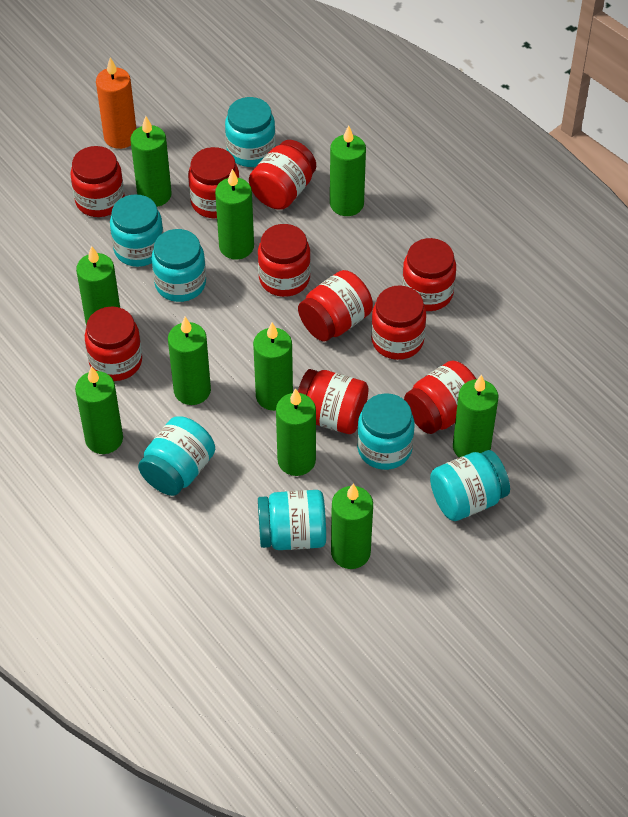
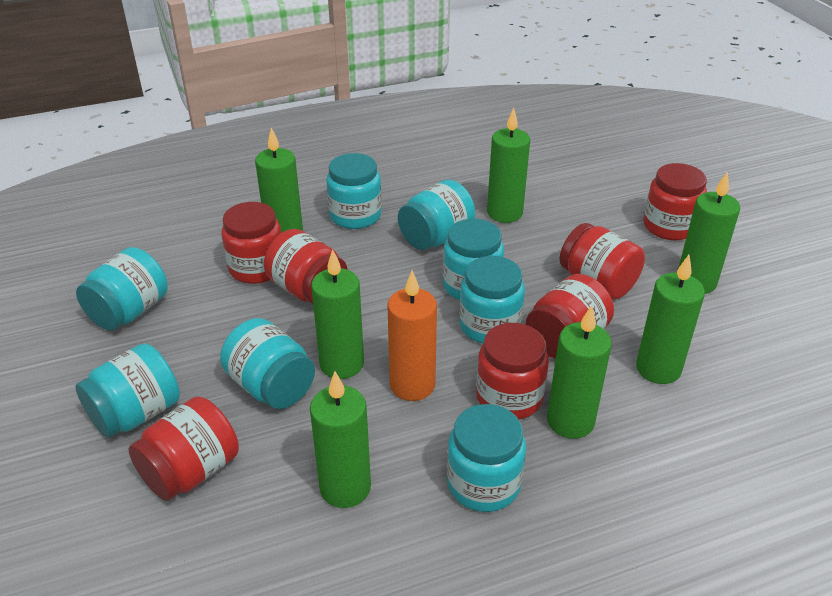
green candle: [75,366,123,454] [76,246,120,325] [131,116,172,207] [168,317,211,405] [215,169,254,260] [253,322,293,411] [276,388,316,476] [330,125,366,216] [331,484,373,569] [453,374,498,457] = 10 -> [255,128,303,233] [310,372,371,508] [311,249,364,379] [487,108,530,223] [547,305,612,439] [636,255,705,384] [679,172,740,294] = 7
red jar: [70,146,125,217] [85,306,142,381] [188,147,239,218] [249,140,316,210] [258,224,311,297] [298,270,373,341] [298,369,369,434] [371,285,426,360] [402,238,456,311] [404,360,476,434] = 10 -> [128,396,239,501] [221,202,281,284] [264,229,348,304] [476,323,549,419] [526,274,614,358] [560,223,645,300] [643,163,707,240] = 7
turquoise jar: [110,194,163,267] [138,416,215,496] [152,229,206,302] [225,97,276,167] [258,490,326,550] [357,393,415,470] [430,450,510,521] = 7 -> [75,343,180,438] [76,247,168,331] [220,318,315,409] [326,153,382,229] [398,180,475,250] [443,219,504,300] [447,404,526,512] [459,256,525,344] = 8

